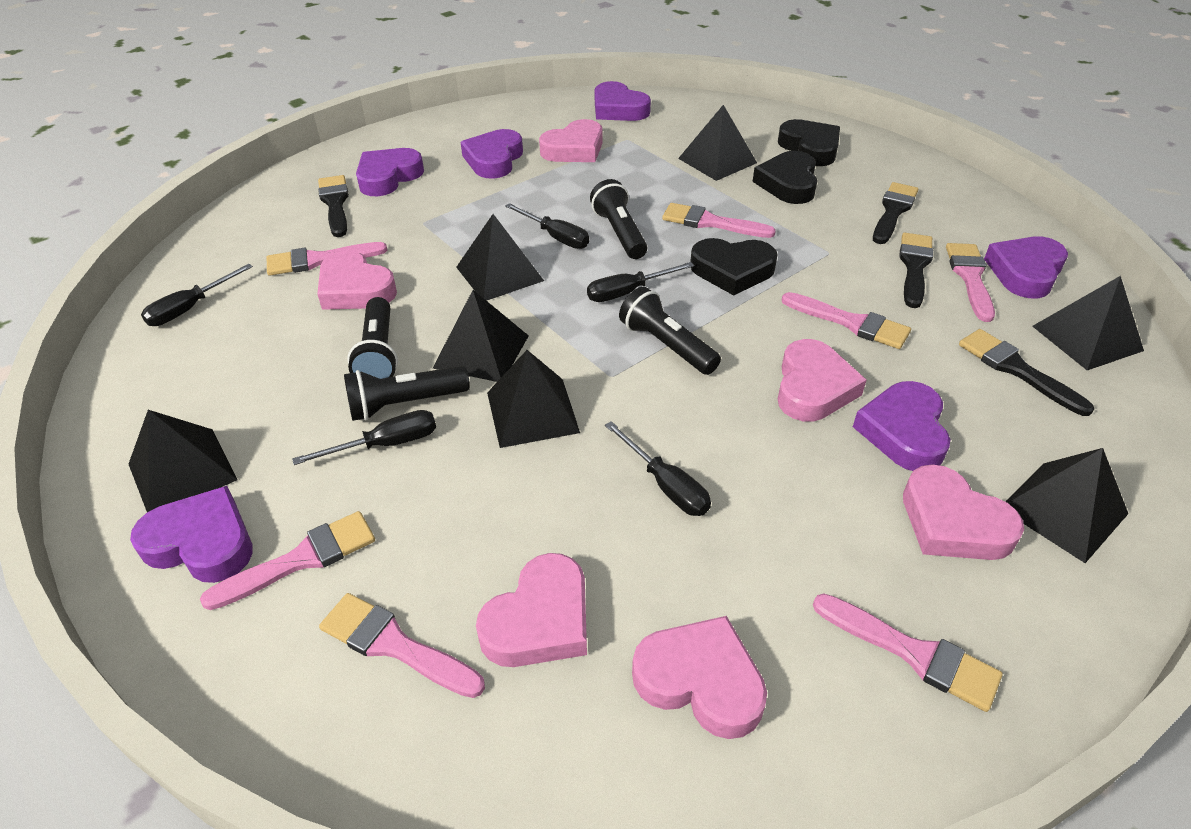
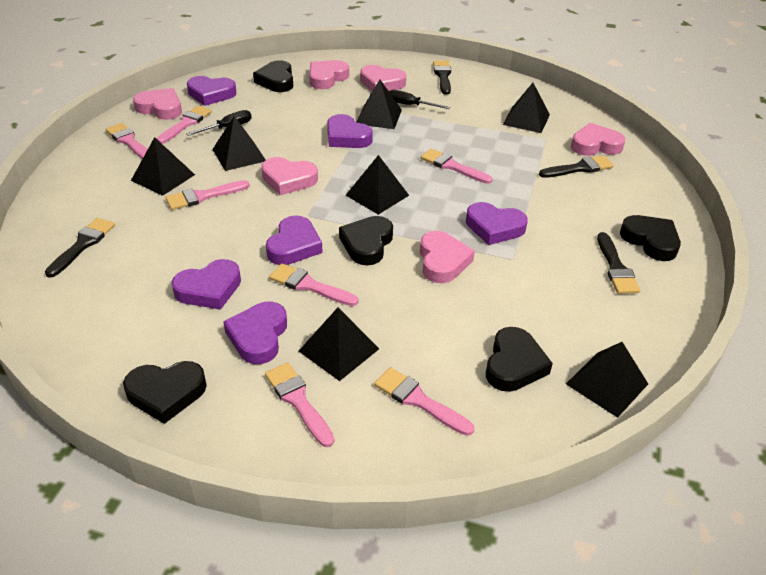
black flashlight: [344,366,470,421] [347,297,398,379] [590,179,647,259] [619,287,721,375] = 4 -> none = 0
black heart: [690,238,778,295] [753,151,818,204] [778,119,840,166] = 3 -> [123,361,207,424] [253,60,293,92] [339,216,393,265] [486,327,553,392] [620,215,681,261] = 5
black screwdriver: [141,264,253,326] [292,410,436,465] [505,203,589,249] [587,262,694,302] [605,421,711,516] = 5 -> [186,110,252,136] [389,90,450,109] = 2

